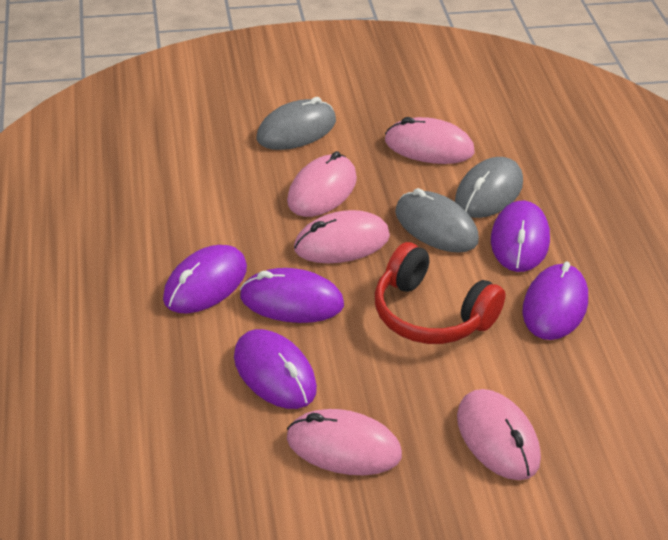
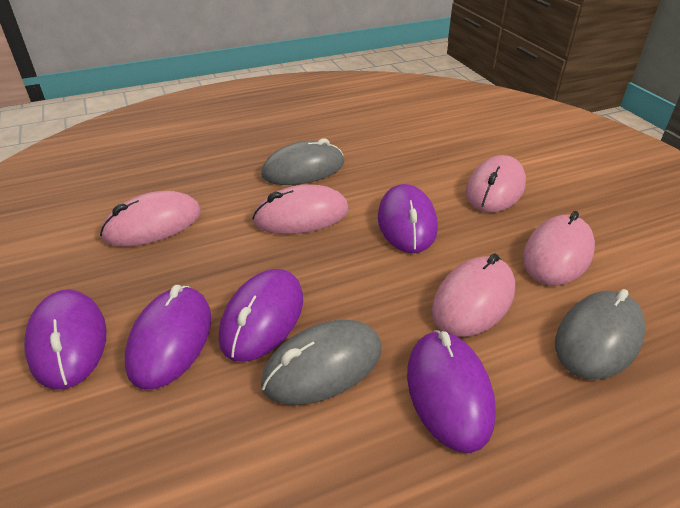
red headphones: [375,242,506,344] = 1 -> none = 0

